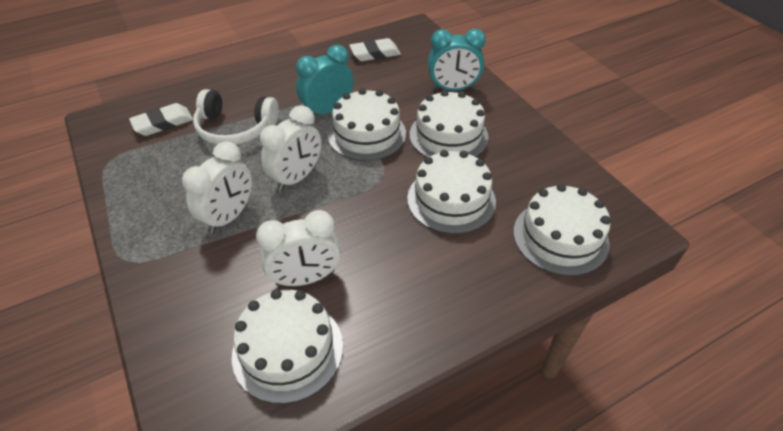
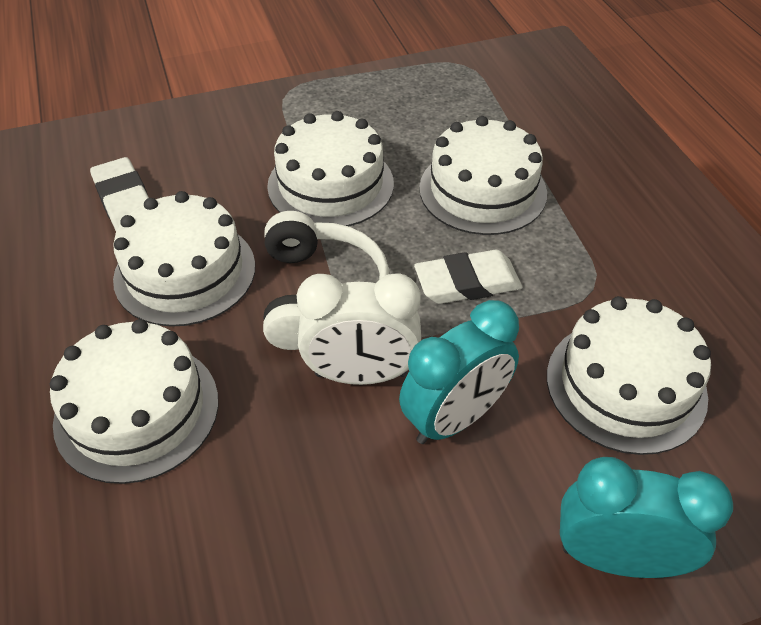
white clock: [182,141,252,233] [256,210,341,286] [260,105,321,191] = 3 -> [297,273,421,385] = 1

